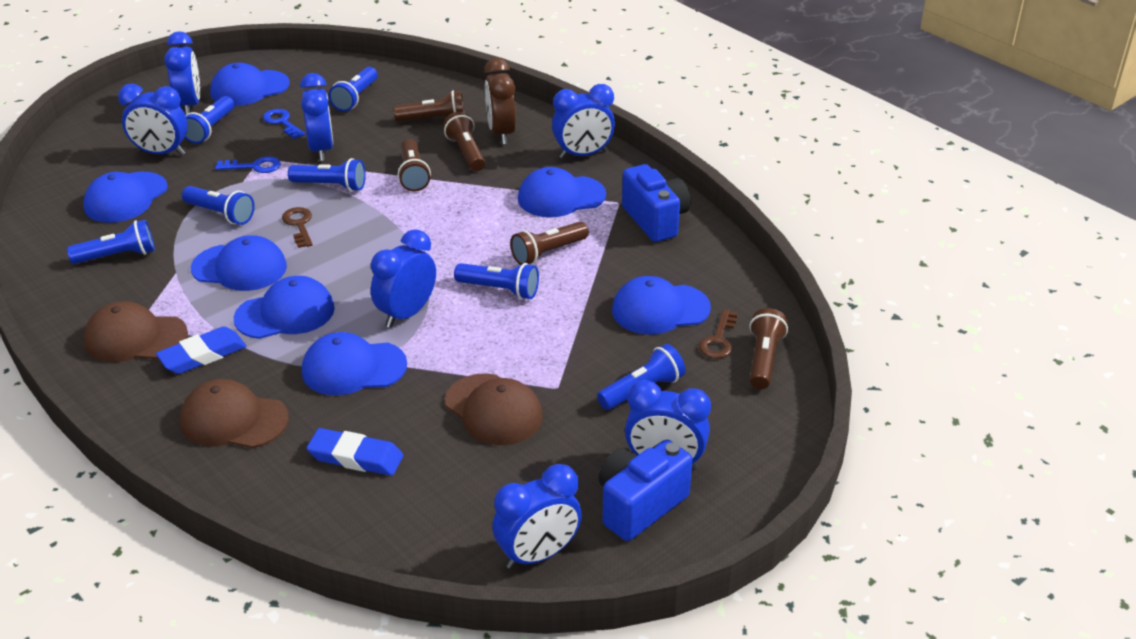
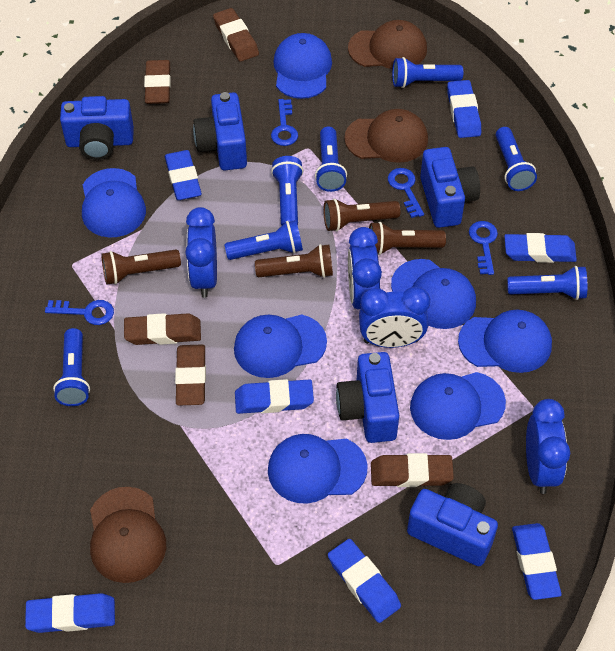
blue camera: [598,440,693,541] [622,164,690,242] = 2 -> [60,96,134,160] [193,92,247,170] [336,352,399,443] [407,483,498,566] [420,147,480,228] = 5
blue clock: [118,84,188,156] [164,31,200,115] [300,73,333,161] [371,229,436,328] [492,464,582,569] [552,84,615,159] [625,380,711,470] = 7 -> [185,207,217,298] [348,227,382,309] [359,287,430,348] [526,399,570,494] = 4
blue eraser: [156,326,247,374] [307,428,403,476] = 2 -> [25,593,115,633] [165,150,202,200] [235,379,314,414] [328,539,401,623] [447,80,481,138] [504,233,577,263] [512,523,562,600] = 7
blue key: [215,156,281,173] [263,109,305,139] = 2 -> [45,300,114,325] [271,99,298,146] [388,168,424,218] [469,221,498,275] = 4
brown clock: [484,58,516,145] = 1 -> none = 0
brown eraser: none = 0 -> [124,313,201,345] [144,60,171,104] [175,345,206,406] [213,8,259,62] [371,453,454,487] = 5
brown flashlight: [393,90,464,122] [398,139,431,191] [443,111,485,171] [510,221,589,265] [749,308,788,389] = 5 -> [101,250,181,285] [255,244,333,278] [323,198,400,232] [369,222,446,255] = 4
brown key: [282,207,313,248] [699,309,738,359] = 2 -> none = 0

